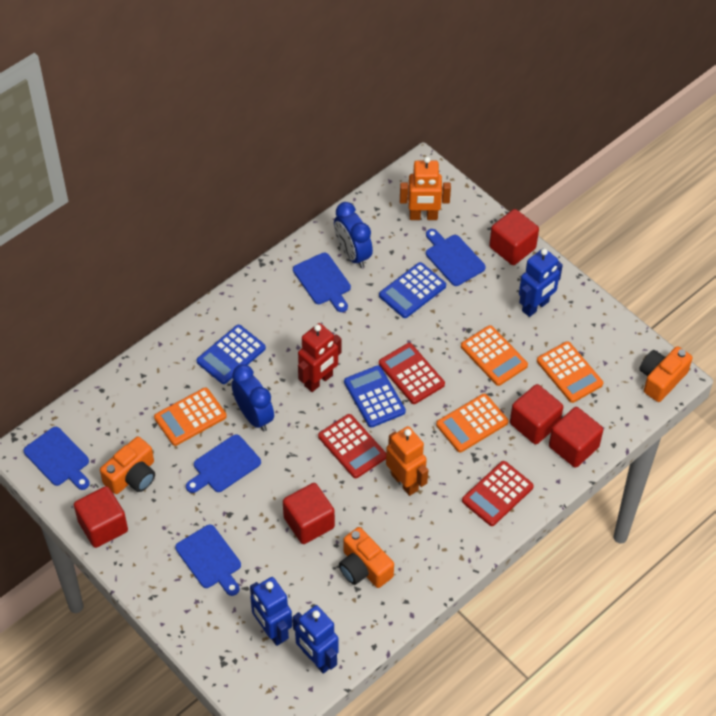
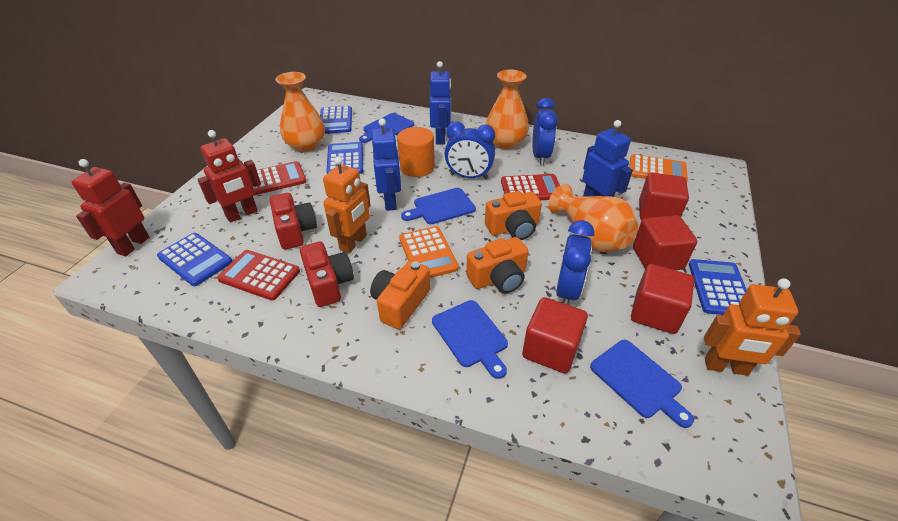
blue calculator: [197,325,266,384] [344,365,406,428] [379,262,446,318] = 3 -> [157,233,233,286] [320,106,352,134] [326,142,363,174] [689,259,747,315] = 4
blue clock: [231,365,274,431] [334,202,373,268] = 2 -> [445,121,495,179] [532,98,558,165] [556,220,594,305] = 3
blue cutting board: [24,427,90,490] [175,525,241,596] [186,434,261,493] [293,253,351,312] [426,229,486,286] = 5 -> [359,113,414,143] [401,188,476,224] [432,300,508,379] [590,340,694,428] = 4
orange calculator: [154,388,227,446] [436,394,508,452] [461,325,528,386] [537,341,603,403] = 4 -> [399,226,459,278] [629,154,688,182] = 2
orange cylinder: none = 0 -> [397,127,435,177] = 1
orange vase: none = 0 -> [276,72,325,152] [486,70,529,149] [548,184,638,252] = 3
red camera: none = 0 -> [270,193,317,249] [300,242,354,307] = 2
red cube: [74,486,128,548] [283,483,335,544] [489,209,539,265] [510,384,563,444] [549,407,603,468] = 5 -> [522,297,588,373] [631,264,694,334] [633,215,697,270] [639,172,689,220] = 4
red robot: [298,323,341,392] = 1 -> [72,159,149,256] [197,130,261,223] = 2

